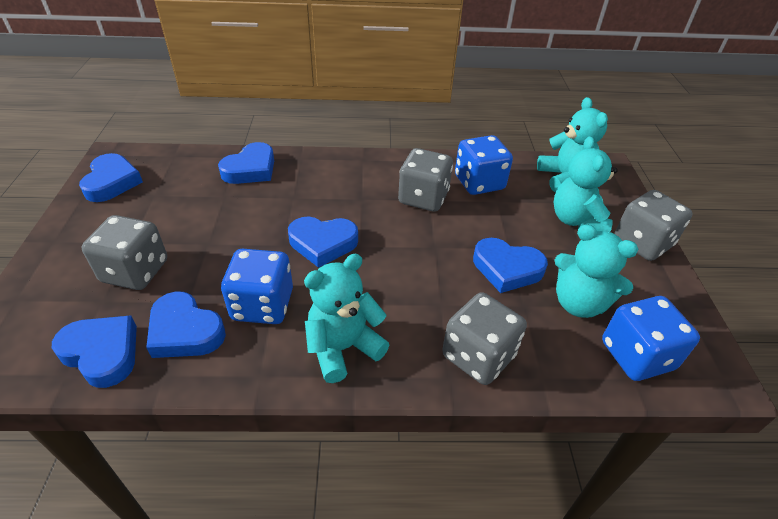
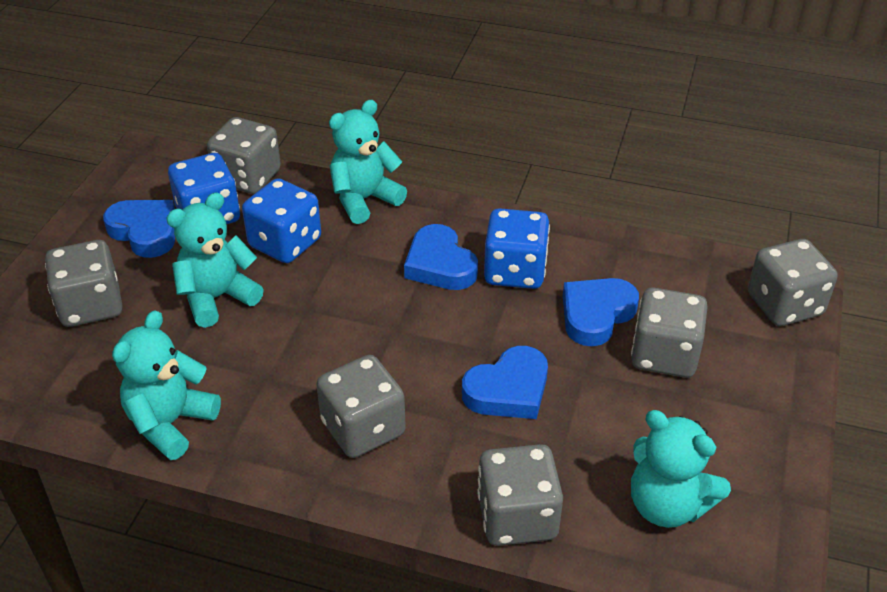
blue heart: [52,315,137,388] [79,153,143,202] [146,291,226,358] [218,142,274,184] [288,217,358,268] [473,238,548,293] = 6 -> [103,200,175,258] [404,224,478,290] [462,346,548,419] [563,278,639,346] = 4
grey dice: [82,215,167,290] [398,148,453,212] [442,292,527,385] [614,190,693,261] = 4 -> [45,240,123,327] [207,117,281,194] [316,355,406,458] [477,444,563,546] [631,287,708,378] [748,239,838,326] = 6

